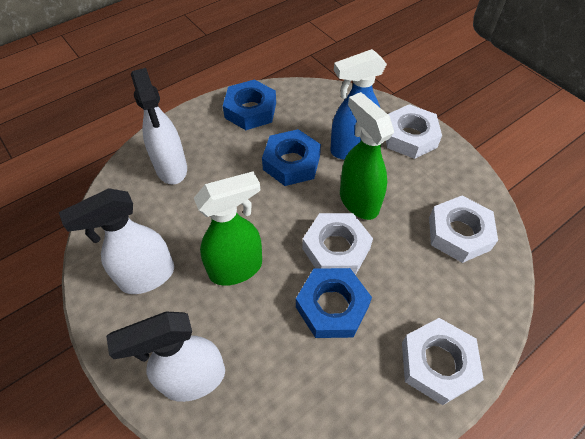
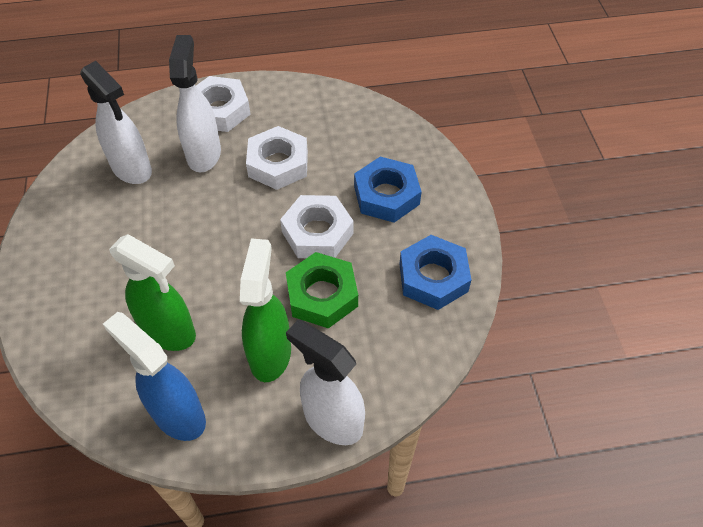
blue nut: [223,80,276,130] [262,129,321,186] [296,268,372,338] = 3 -> [354,157,422,223] [399,235,471,310] = 2
green nut: none = 0 -> [286,252,358,328] = 1
white nut: [302,213,373,275] [386,104,442,159] [402,318,484,405] [429,196,498,263] = 4 -> [196,76,251,132] [246,126,308,190] [280,195,354,258] = 3

